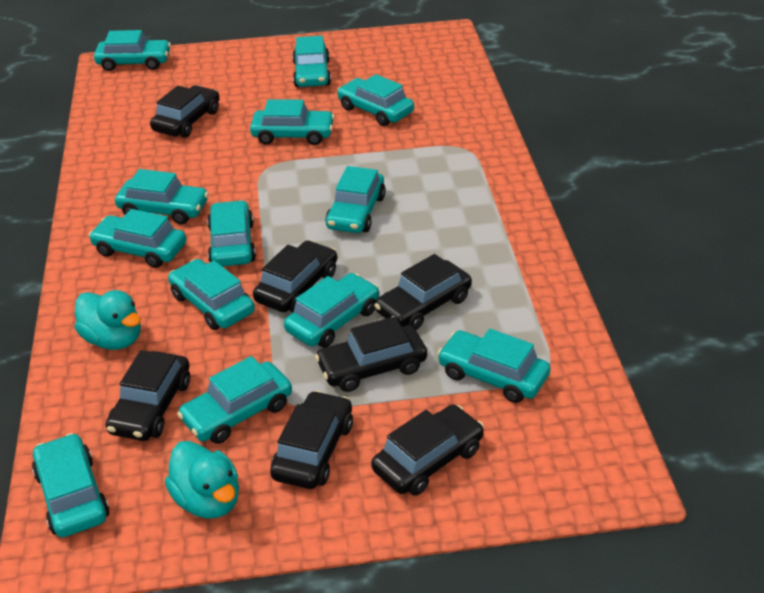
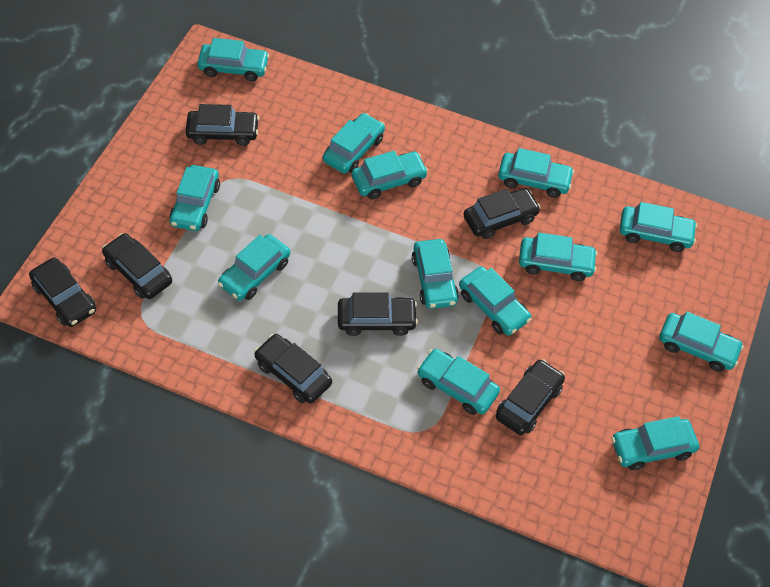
turquoise duck: [75,290,141,350] [165,441,239,518] = 2 -> none = 0

